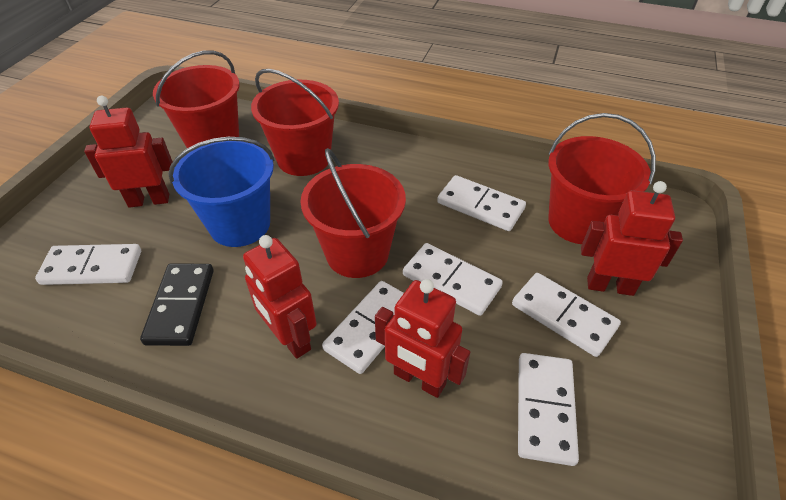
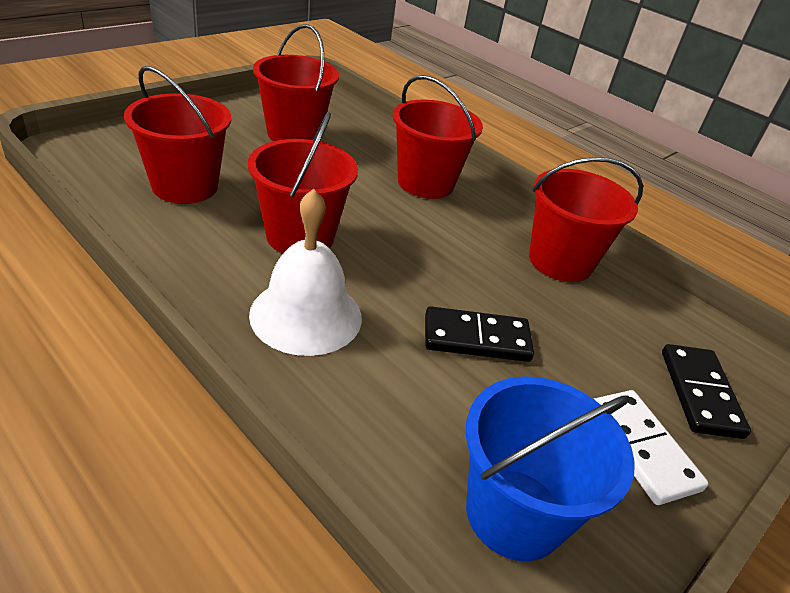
black domino: [140,263,214,346] = 1 -> [425,306,534,362] [662,344,751,439] = 2
red bucket: [153,51,240,148] [251,69,339,176] [300,148,406,278] [548,113,656,244] = 4 -> [124,66,231,204] [248,112,358,254] [253,24,339,141] [393,75,483,199] [529,157,643,282] = 5
red robot: [84,96,173,208] [243,235,317,359] [375,279,470,398] [581,181,683,296] = 4 -> none = 0
white bell: none = 0 -> [249,189,362,356] = 1
white domino: [35,244,141,285] [322,281,404,374] [403,243,503,316] [437,175,526,231] [512,273,621,357] [518,353,579,466] = 6 -> [594,390,709,505] = 1

